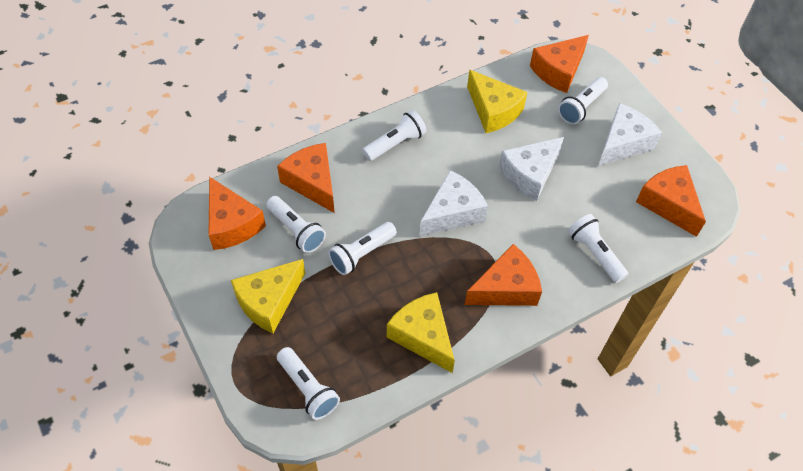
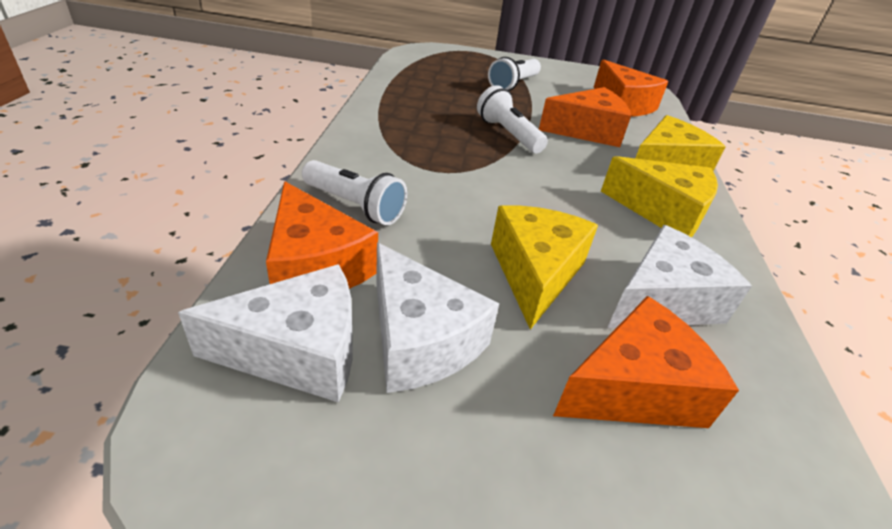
orange cheese: [208,177,266,250] [277,143,335,213] [465,244,542,306] [530,35,589,93] [636,165,706,237] = 5 -> [266,181,378,289] [539,87,631,147] [553,296,739,428] [594,59,669,117] = 4
white flashlight: [266,196,326,253] [277,347,340,420] [328,222,397,275] [362,110,427,161] [558,77,608,125] [568,214,628,283] = 6 -> [302,160,407,225] [477,85,548,153] [488,57,541,91] = 3

